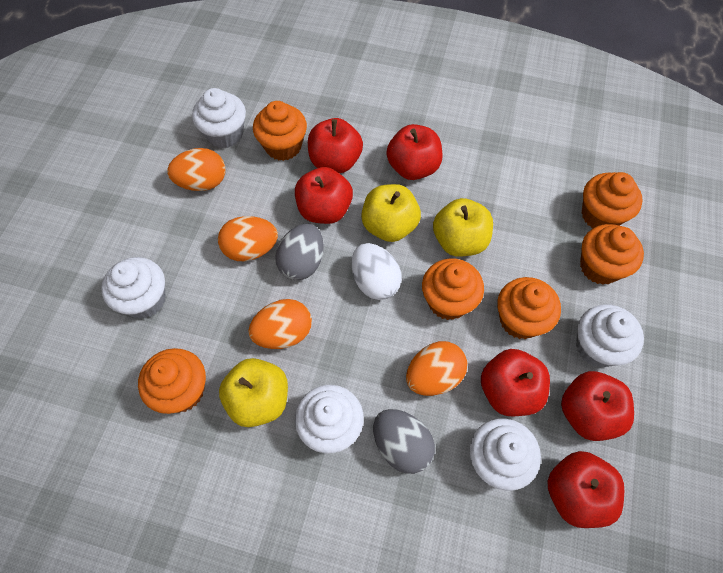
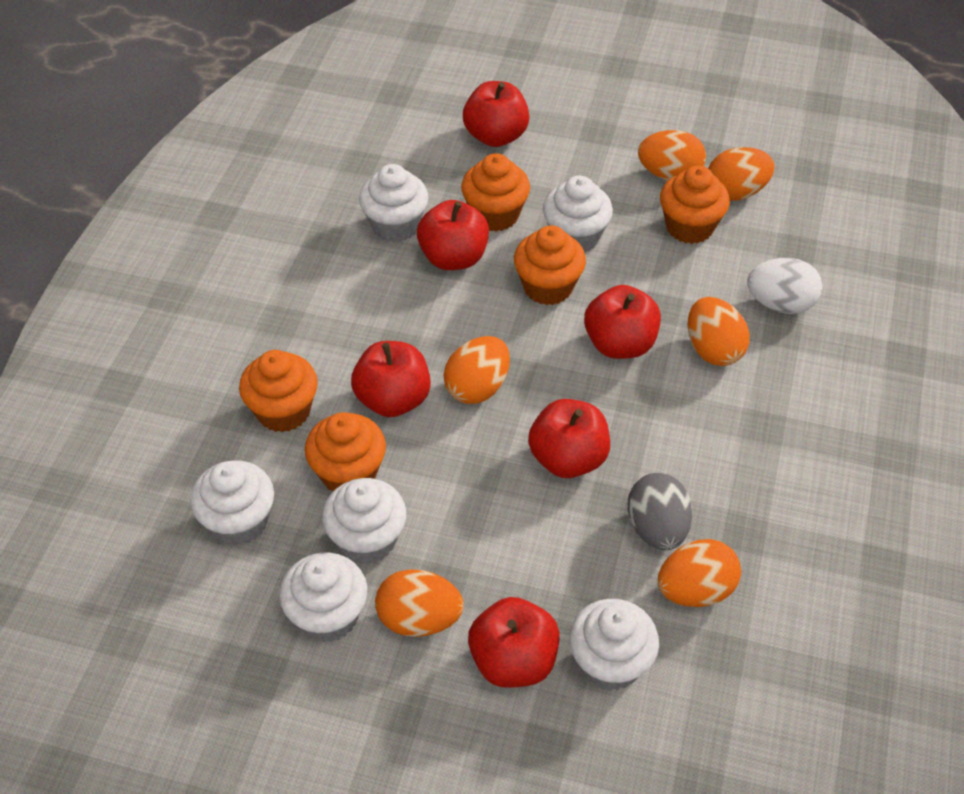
grey egg: [275,224,324,280] [373,409,435,474] = 2 -> [628,473,692,550] = 1
orange cupcake: [138,348,206,414] [253,101,307,161] [422,258,484,320] [497,277,561,339] [580,224,644,285] [582,172,643,228] = 6 -> [239,350,318,432] [305,412,386,491] [461,153,530,231] [514,225,586,305] [660,165,730,244] = 5
orange egg: [167,148,225,191] [218,216,278,261] [248,299,312,349] [406,341,467,396] = 4 -> [375,569,464,637] [444,336,510,404] [638,130,706,181] [658,539,741,607] [688,297,750,366] [708,147,775,201] = 6
white cupcake: [101,257,166,319] [192,88,246,148] [295,385,364,453] [470,419,541,491] [576,304,644,367] = 5 -> [190,460,274,546] [279,552,367,642] [322,478,406,564] [359,164,428,242] [543,175,613,253] [569,599,659,691] = 6
yellow apple: [219,358,288,427] [361,184,421,242] [433,198,493,257] = 3 -> none = 0

